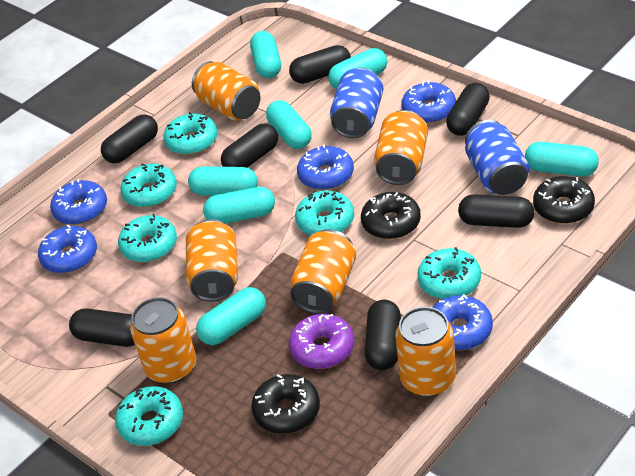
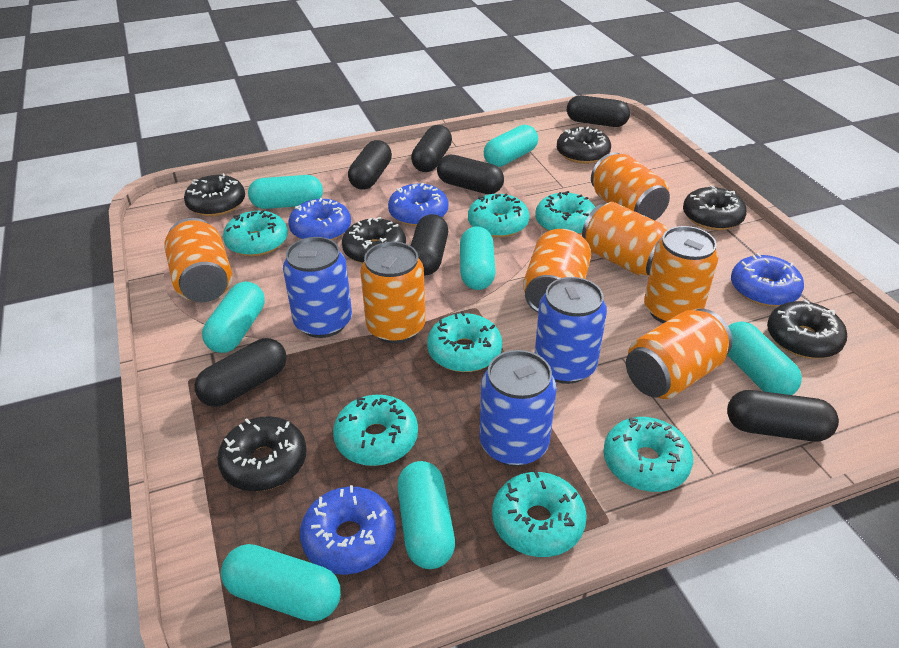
black donut: [251,374,320,434] [361,192,421,239] [533,176,595,224] = 3 -> [184,173,245,216] [217,416,307,491] [342,217,406,264] [557,126,611,164] [683,185,747,230] [767,299,847,359] = 6
blue can: [330,68,383,138] [465,120,529,195] = 2 -> [283,237,352,338] [480,350,556,466] [535,277,607,384] = 3
blue donut: [38,225,97,273] [50,179,107,225] [297,144,354,190] [401,81,456,124] [432,294,493,350] = 5 -> [289,198,351,240] [300,485,396,575] [388,183,448,226] [731,253,804,307] = 4
orange can: [130,297,196,384] [186,219,238,302] [192,61,260,121] [290,229,356,314] [374,110,428,185] [395,307,456,397] = 6 -> [164,218,232,302] [360,242,426,343] [523,229,591,313] [582,202,668,276] [591,152,670,220] [626,309,733,399] [644,226,719,323] = 7
purple donut: [289,314,354,369] = 1 -> none = 0
turquoise donut: [115,386,183,446] [118,214,177,262] [120,163,177,208] [163,112,218,155] [295,191,354,235] [417,247,481,299] = 6 -> [223,210,288,256] [333,395,418,466] [427,311,502,372] [468,194,529,238] [492,470,587,557] [535,191,595,234] [603,417,693,492] = 7

